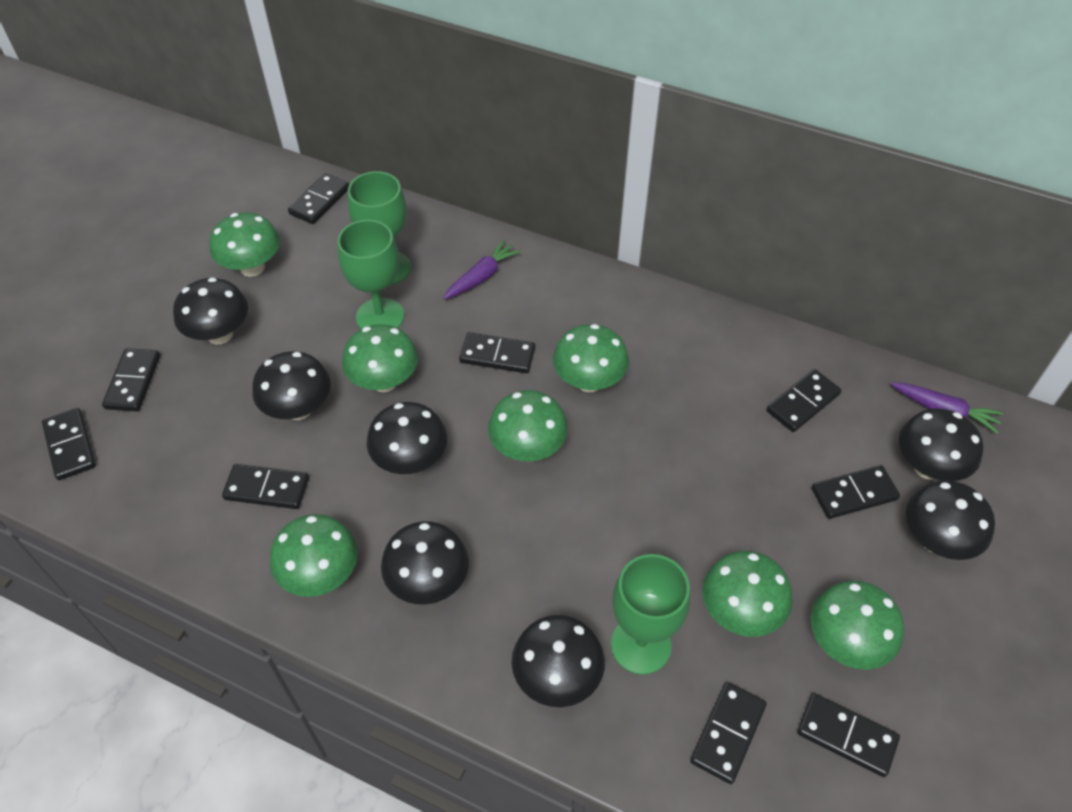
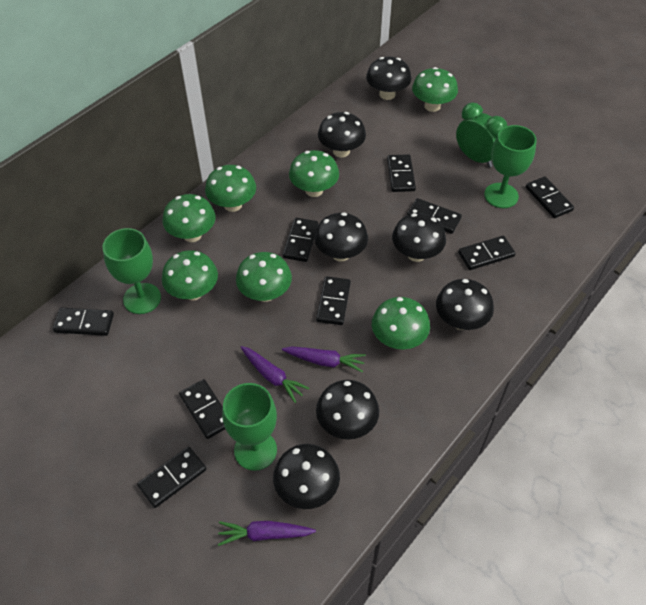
green clock: none = 0 -> [456,102,507,167] = 1
purple carrot: [443,240,522,300] [891,383,1004,434] = 2 -> [218,521,316,546] [241,346,309,403] [282,346,366,372] = 3

